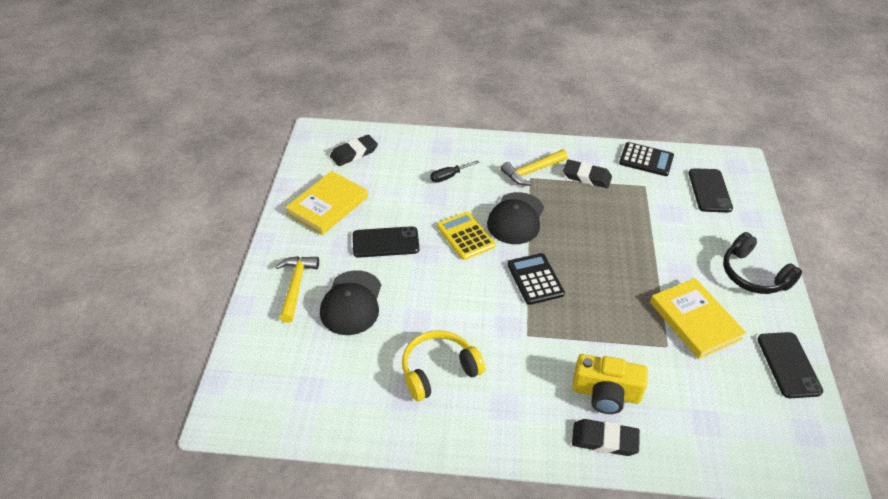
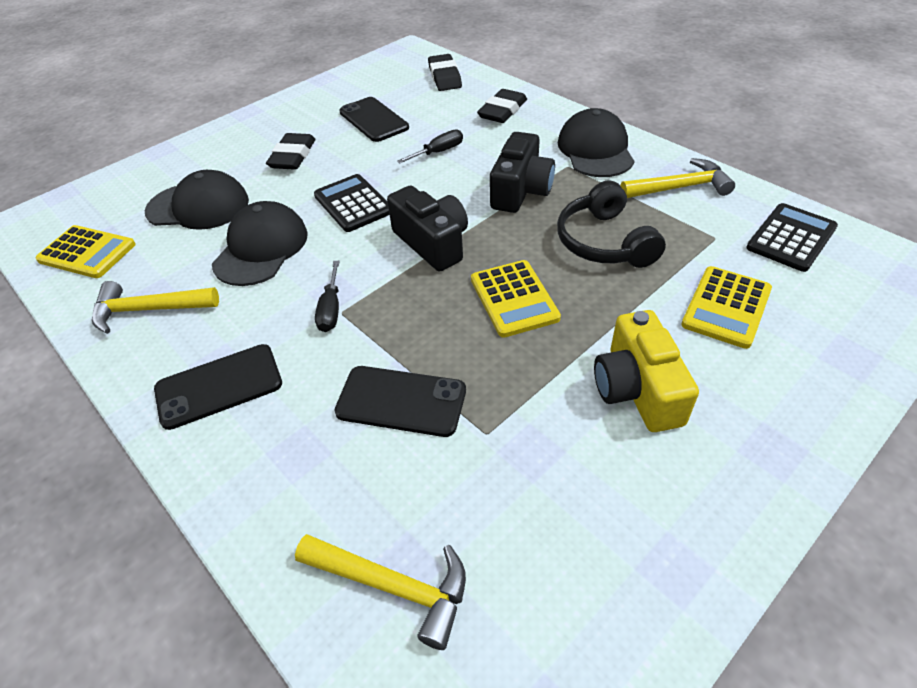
black camera: none = 0 -> [387,185,468,272] [490,132,555,213] = 2
black cap: [320,270,381,335] [487,192,544,244] = 2 -> [145,170,249,230] [212,201,308,286] [558,108,635,177] = 3
black screwdriver: [431,160,479,183] = 1 -> [315,261,340,332] [397,129,463,163] = 2
yellow book: [285,171,368,235] [650,278,746,359] = 2 -> none = 0
yellow calculator: [437,212,495,260] = 1 -> [36,225,136,278] [471,260,561,338] [681,266,772,349] = 3
yellow hammer: [275,256,319,323] [501,150,568,186] = 2 -> [92,281,219,334] [295,534,466,650] [620,158,735,198] = 3
yellow headphones: [402,330,485,401] = 1 -> none = 0

